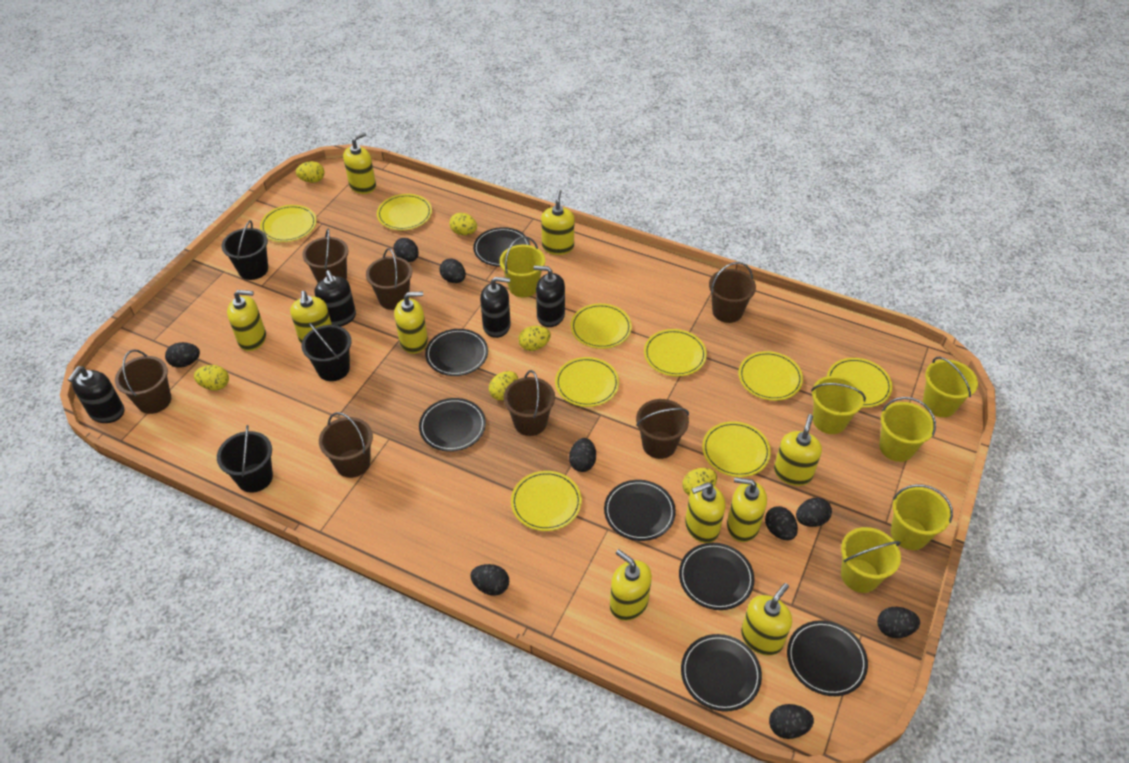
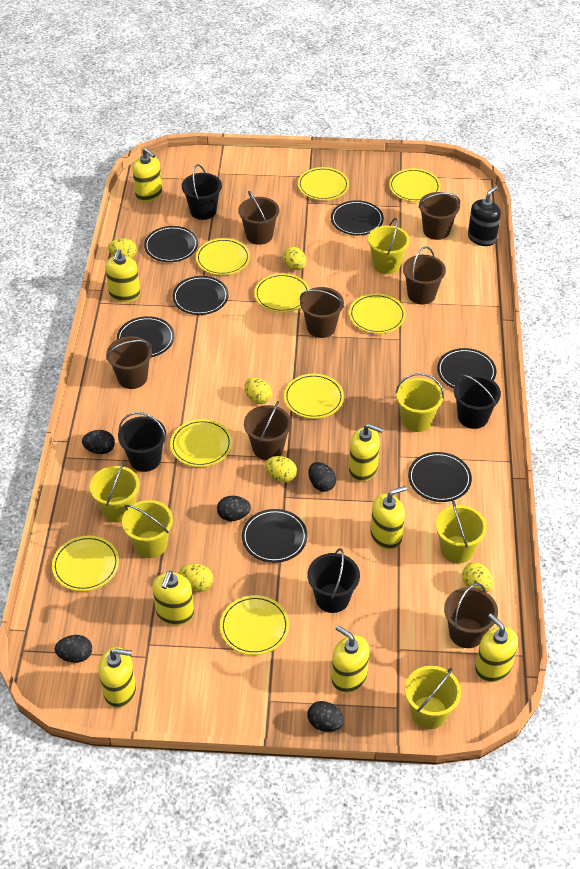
black bucket: [217,425,273,493] [222,220,268,280] [301,323,351,381] = 3 -> [118,412,166,472] [182,164,222,220] [307,548,360,613] [454,374,501,429] = 4
black egg: [165,342,200,368] [394,238,419,262] [439,259,466,283] [470,564,509,596] [569,438,596,472] [765,506,798,540] [769,704,814,739] [796,497,832,527] [877,607,920,638] = 9 -> [55,635,92,663] [82,430,115,454] [217,496,251,521] [308,462,336,492] [308,701,344,732] = 5
black soap dispenser: [68,366,124,423] [314,270,356,327] [480,277,511,338] [534,265,565,327] = 4 -> [468,186,501,246] = 1
yellow soap dispenser: [227,290,266,351] [290,291,332,343] [343,132,376,194] [394,291,428,354] [541,189,574,255] [610,549,652,621] [685,482,725,543] [727,477,767,542] [741,583,792,656] [774,414,822,486] = 10 -> [98,647,136,708] [105,249,140,302] [132,148,162,202] [152,571,194,625] [332,625,369,693] [349,424,383,482] [370,486,407,549] [475,613,518,682] = 8

